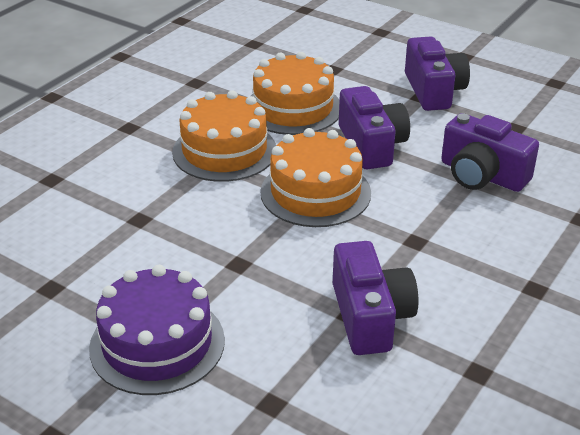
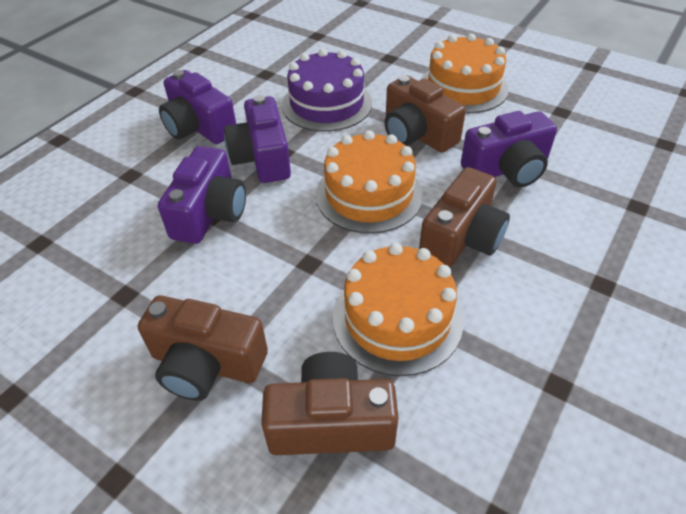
brown camera: none = 0 -> [138,295,268,401] [261,352,398,455] [384,75,466,153] [419,167,510,268] = 4

